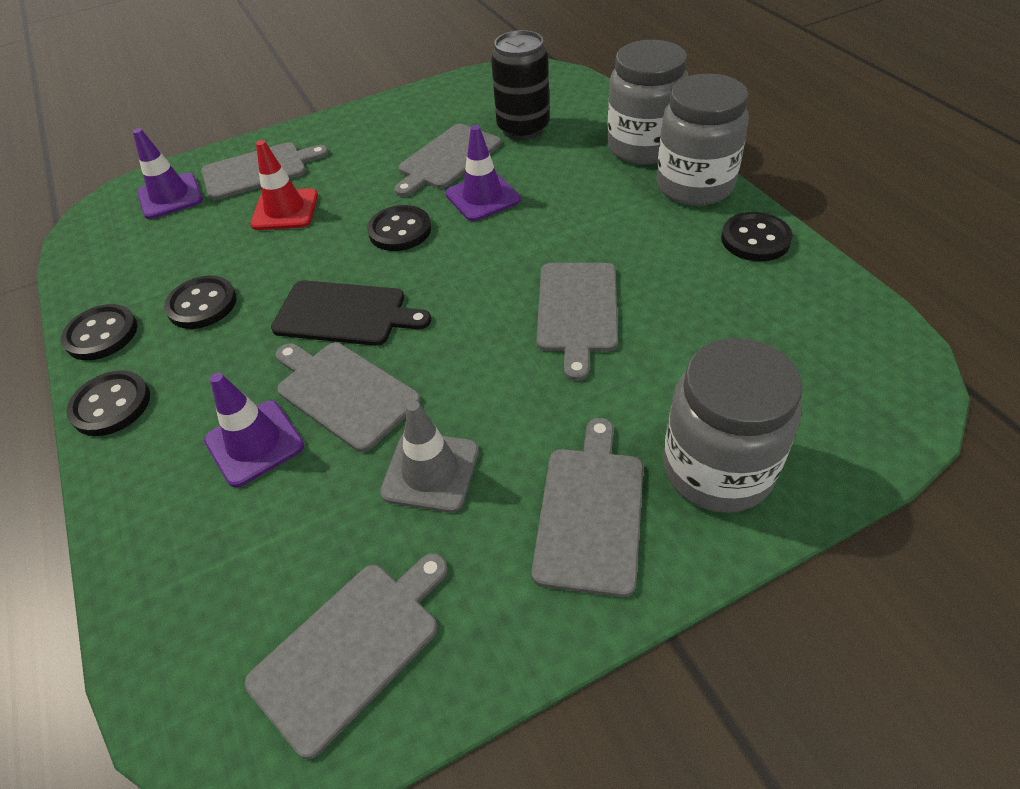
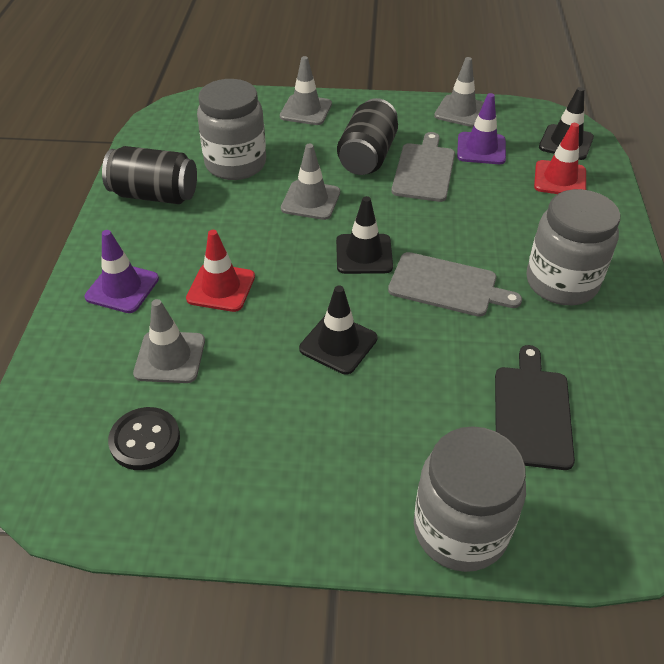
black button: [61,304,137,360] [66,370,150,436] [164,275,237,329] [367,205,431,251] [721,212,793,261] = 5 -> [108,407,180,470] = 1
black can: [491,30,550,140] = 1 -> [102,146,197,204] [337,98,398,175] = 2
black traffic cone: none = 0 -> [299,286,377,374] [336,196,393,274] [539,87,594,160] = 3
grey cutting board: [201,142,329,200] [245,553,448,759] [276,343,421,452] [394,124,501,197] [532,418,644,597] [536,263,618,381] = 6 -> [388,252,522,317] [391,132,455,202] = 2
grey traffic cone: [380,400,479,513] = 1 -> [133,299,205,383] [280,56,332,125] [281,144,340,220] [434,57,484,127] = 4
purple traffic cone: [133,128,203,219] [204,373,304,487] [445,125,521,221] = 3 -> [85,230,159,313] [457,93,506,164] = 2
red traffic cone: [250,140,318,230] = 1 -> [186,230,255,312] [534,123,586,194] = 2

